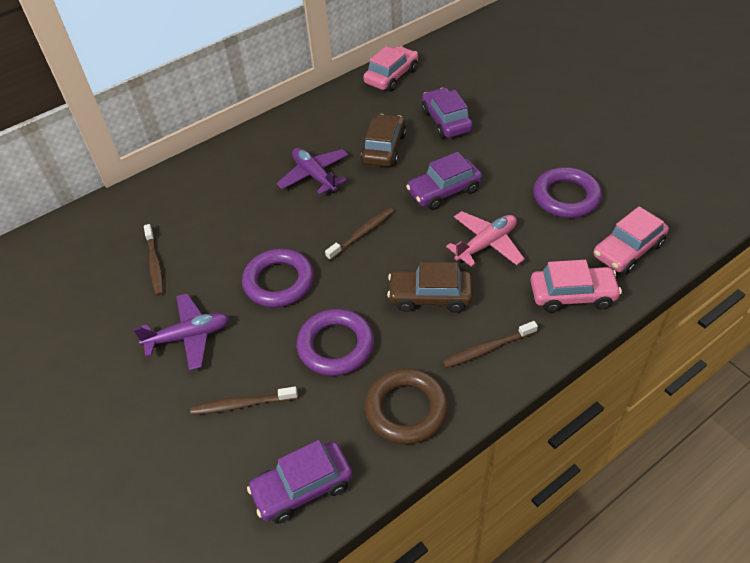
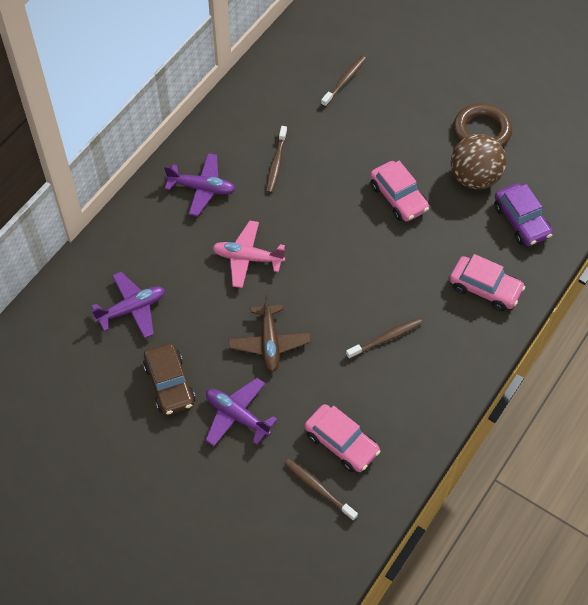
brown ball: none = 0 -> [451,134,506,189] = 1
brown car: [361,114,406,167] [387,262,473,313] = 2 -> [143,343,195,415] = 1
brown plane: none = 0 -> [228,295,311,372] = 1
purple car: [247,440,353,524] [406,152,482,210] [422,88,473,138] = 3 -> [494,183,553,246] = 1
purple plane: [133,293,229,371] [277,148,348,195] = 2 -> [92,272,165,338] [164,153,235,216] [205,378,278,446] = 3
purple ring: [242,249,314,307] [297,309,374,376] [533,167,602,218] = 3 -> none = 0

